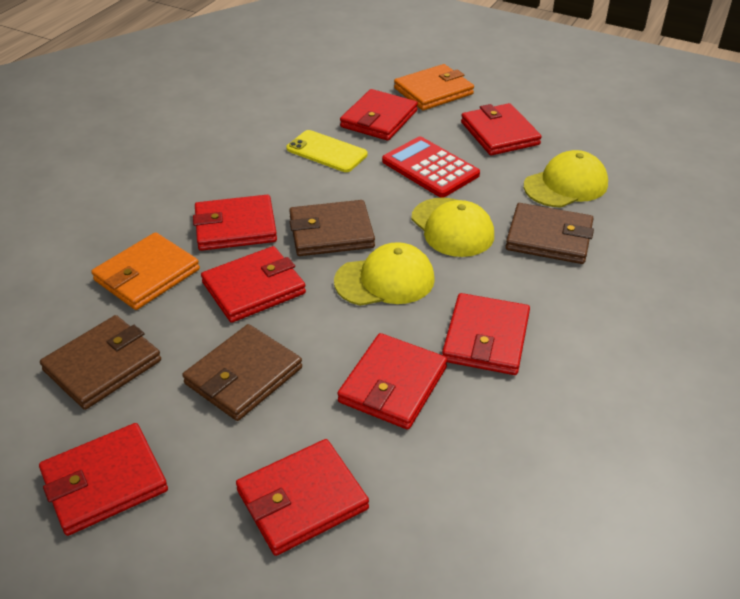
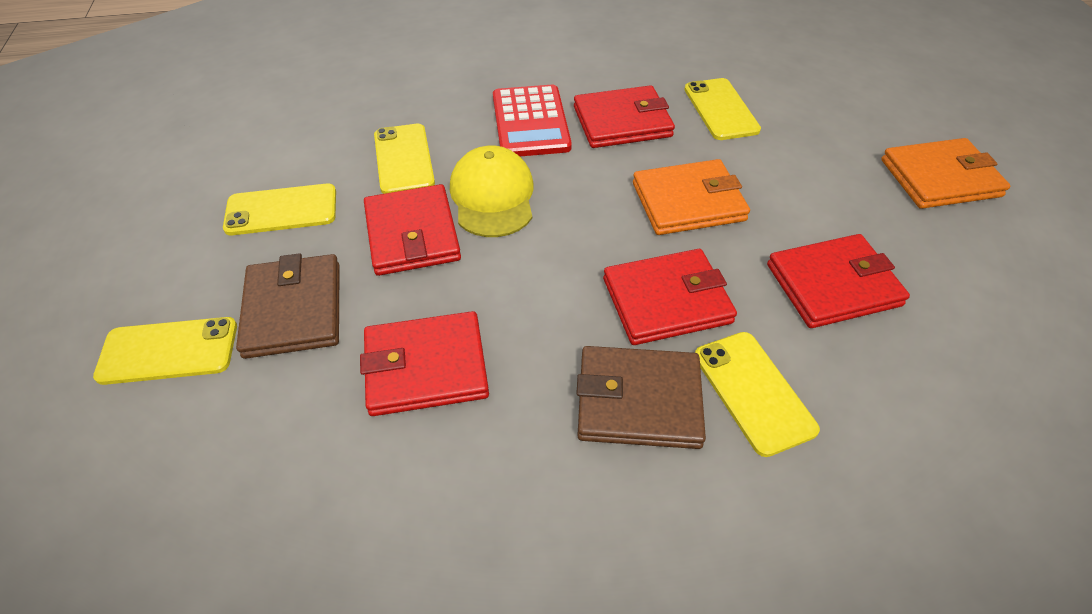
brown wallet: [40,315,161,410] [182,324,302,421] [289,200,375,256] [505,203,594,264] = 4 -> [236,253,340,359] [576,346,706,449] = 2
red wallet: [39,423,168,536] [193,195,277,251] [201,246,306,323] [236,439,369,556] [337,333,448,429] [340,89,418,141] [442,293,530,375] [461,103,542,156] = 8 -> [360,311,489,416] [364,184,461,276] [574,85,675,148] [603,249,737,345] [767,234,910,328] = 5
yellow cap: [334,242,435,306] [411,197,494,257] [524,150,608,208] = 3 -> [450,146,534,237] = 1
yellow phone: [286,130,368,172] = 1 -> [93,317,237,385] [223,183,336,235] [374,124,435,194] [684,78,761,140] [695,332,820,457] = 5

